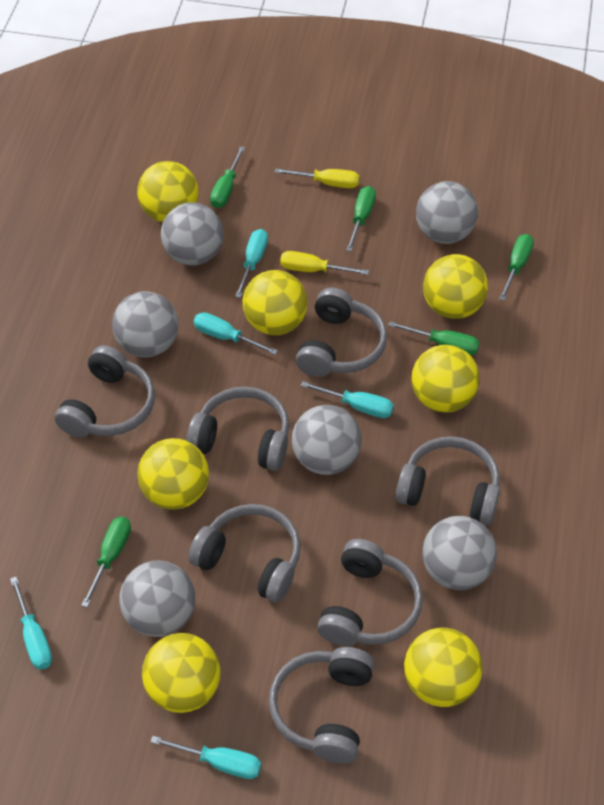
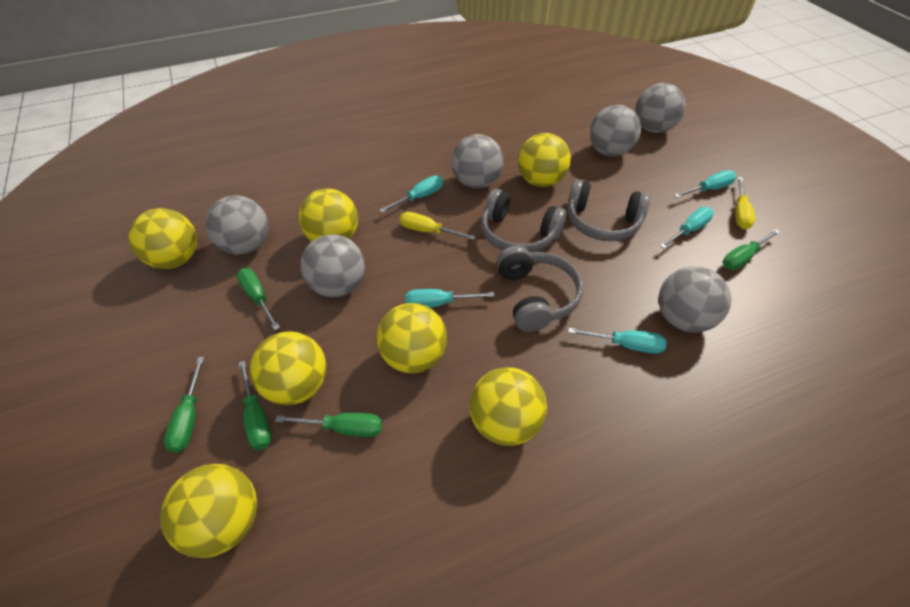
grey headphones: [55,345,155,438] [187,387,289,471] [188,504,301,603] [269,647,374,764] [296,288,387,377] [317,539,423,646] [396,436,500,525] = 7 -> [481,189,567,252] [497,246,584,332] [567,179,650,241] = 3

